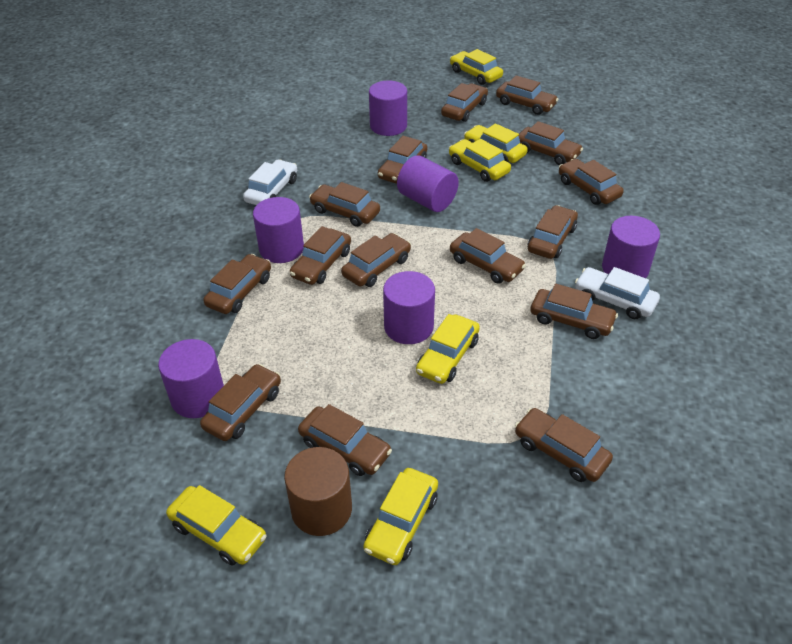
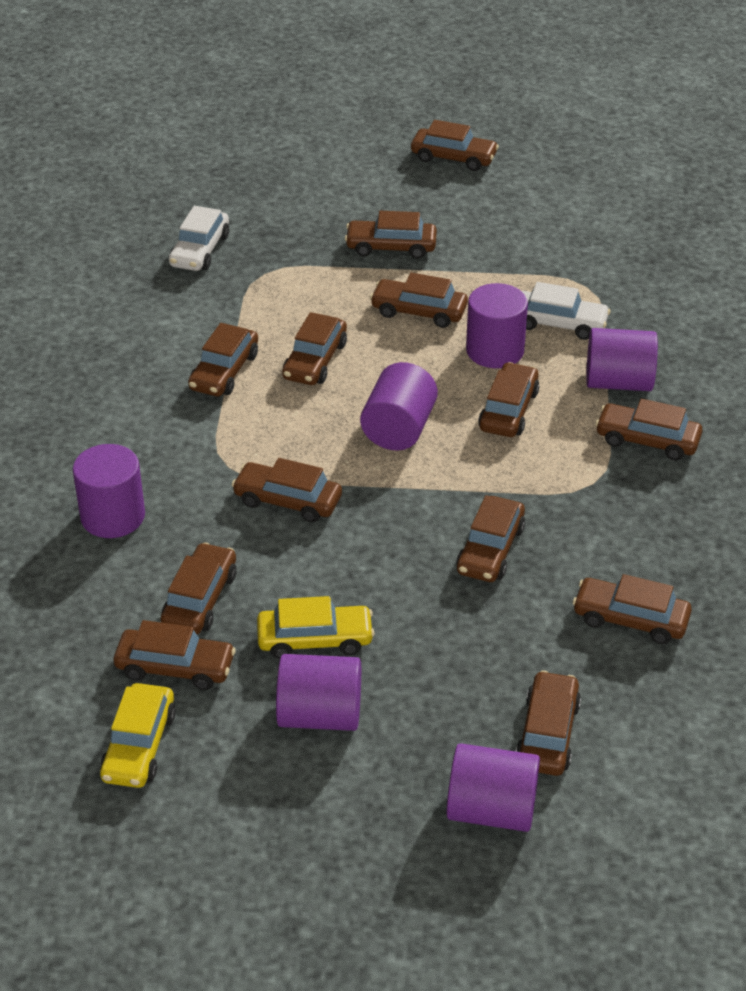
brown car: [200,364,281,441] [203,254,271,314] [290,226,351,285] [298,404,392,476] [309,182,380,227] [341,233,411,287] [378,136,427,184] [441,83,488,122] [450,228,526,284] [496,76,558,115] [515,408,613,482] [519,121,583,165] [528,205,578,259] [531,284,618,339] [559,159,624,205] = 15 -> [114,620,236,690] [161,542,237,634] [188,323,258,396] [232,458,342,522] [282,312,347,385] [345,211,437,259] [370,273,468,328] [411,120,499,171] [456,495,525,582] [478,362,539,437] [516,670,581,776] [573,574,692,644] [595,398,703,461] = 13
brown cylinder: [284,447,352,536] = 1 -> none = 0
yellow car: [166,485,267,566] [364,468,438,565] [416,314,480,384] [449,139,511,182] [450,49,503,85] [464,123,528,163] = 6 -> [100,683,176,788] [257,596,375,659] = 2

